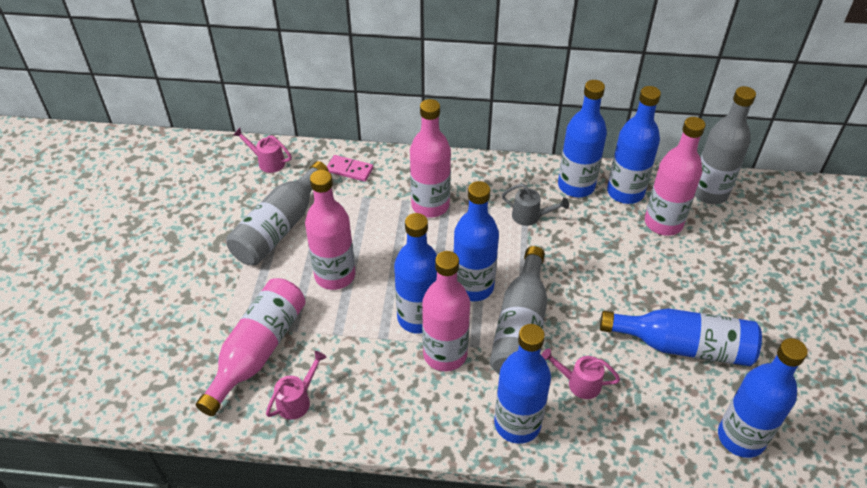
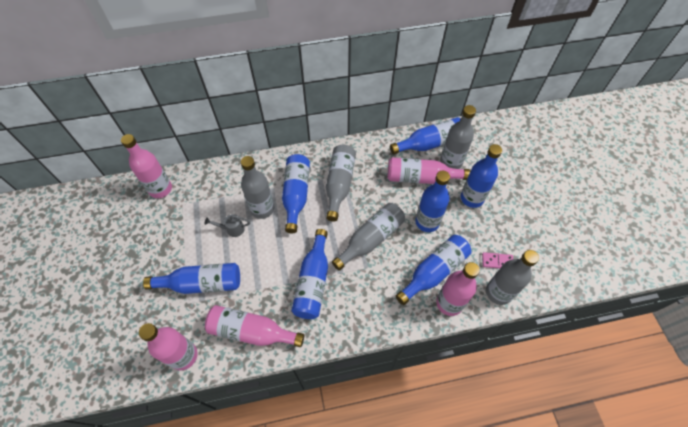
grey bottle: [226,161,329,265] [490,246,548,375] [695,86,756,204] = 3 -> [241,156,274,219] [326,144,356,222] [332,203,405,271] [440,105,476,169] [486,250,539,305] = 5
pink watering can: [233,128,292,173] [266,351,327,420] [541,348,620,399] = 3 -> none = 0

